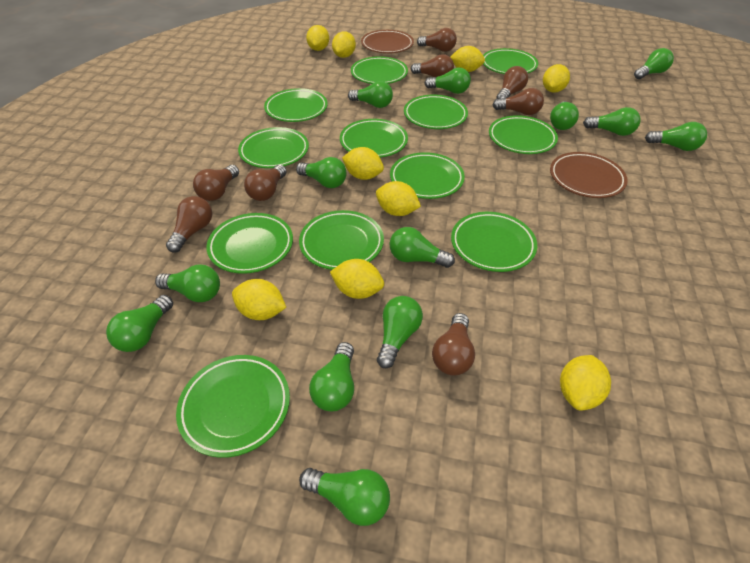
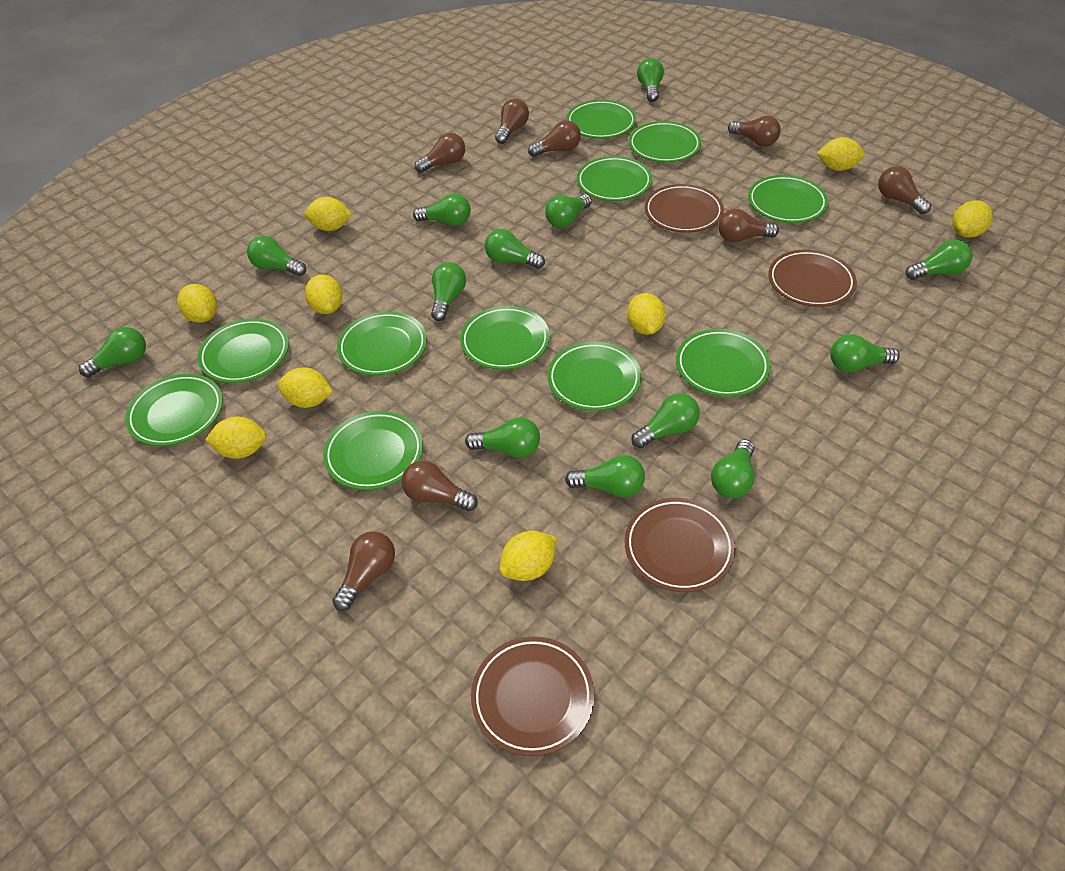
brown plate: [361,30,414,53] [550,152,628,198] = 2 -> [471,636,594,756] [624,498,736,592] [645,184,724,233] [768,249,857,307] = 4
green plate: [176,355,290,458] [206,213,293,274] [238,127,309,168] [264,88,328,122] [299,210,384,270] [340,119,408,158] [351,56,408,84] [390,152,465,199] [404,95,468,129] [451,212,537,272] [483,48,538,74] [489,115,558,154] = 12 -> [125,374,223,446] [198,318,289,383] [323,411,423,490] [337,311,427,376] [460,306,550,370] [547,342,641,411] [566,100,636,138] [577,156,652,201] [629,121,701,162] [676,329,771,397] [748,175,828,223] = 11

